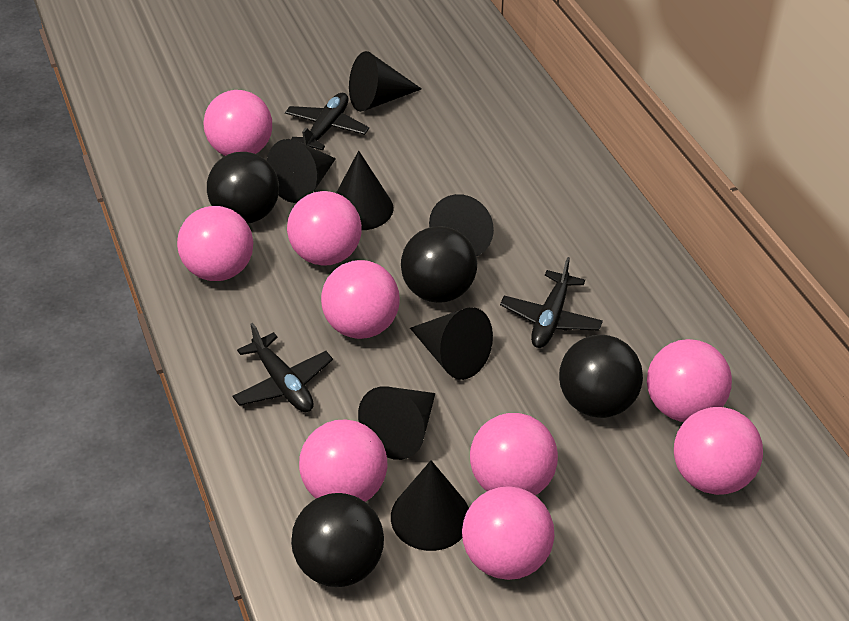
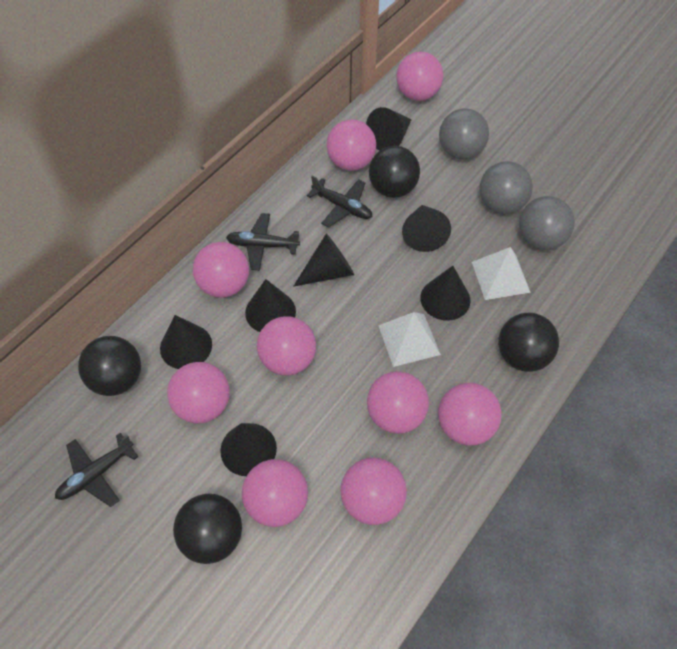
grey ball: none = 0 -> [439,108,489,159] [479,161,533,214] [519,196,575,250] = 3
white pyramid: none = 0 -> [378,312,441,367] [472,247,531,300] = 2

